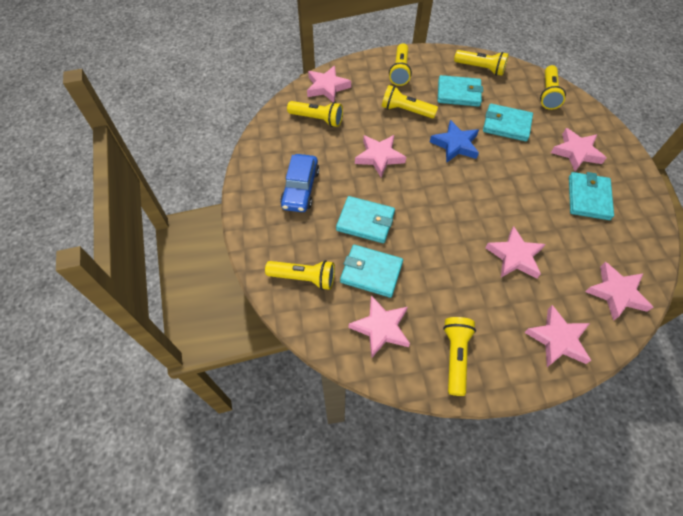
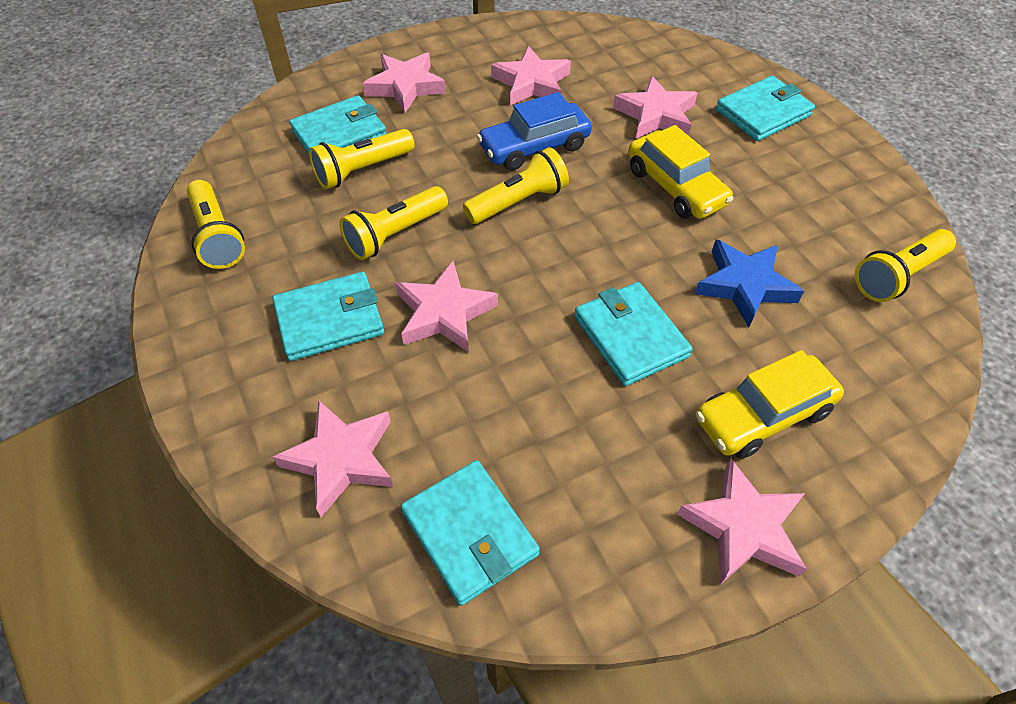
pink star: [307,66,351,102] [349,295,410,358] [355,135,406,177] [486,226,546,279] [524,305,591,367] [551,128,606,172] [585,262,653,321] = 7 -> [273,401,393,517] [363,53,446,113] [395,261,498,352] [491,46,571,106] [613,76,697,139] [677,458,807,584] = 6
yellow car: none = 0 -> [628,125,734,219] [696,350,844,459] = 2
yellow flashlight: [265,260,335,290] [287,101,343,127] [382,85,438,118] [389,43,412,86] [443,317,476,396] [454,50,509,76] [540,65,566,110] = 7 -> [187,180,245,269] [309,129,415,189] [339,186,448,260] [463,147,569,224] [855,229,956,302] = 5

